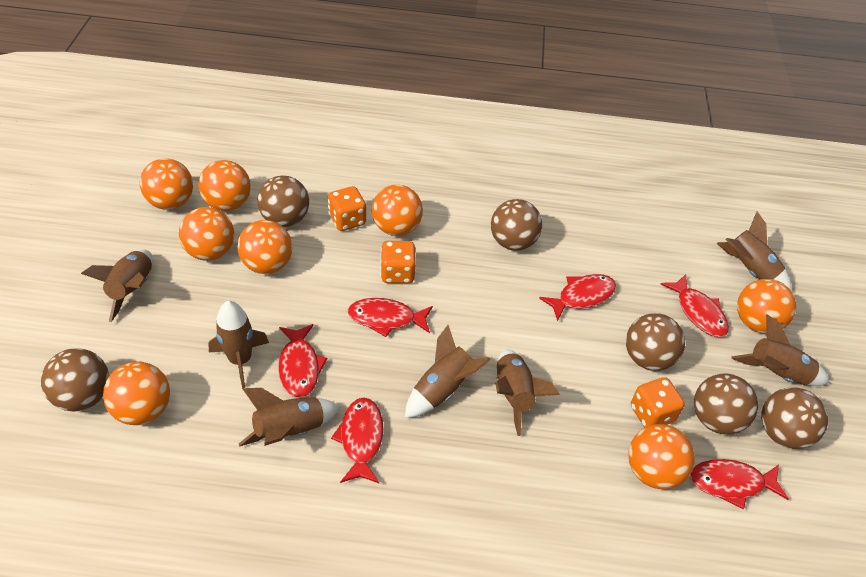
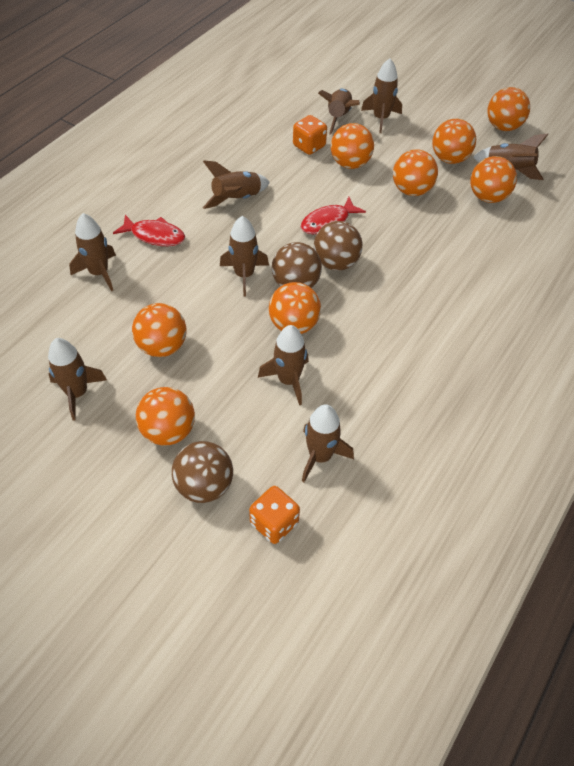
brown ball: [41,348,109,412] [257,175,309,227] [491,199,542,251] [626,313,685,371] [694,373,758,435] [761,387,828,449] = 6 -> [172,441,233,503] [272,242,322,288] [314,221,362,271] = 3
brown rocket: [81,249,152,322] [208,301,269,388] [239,388,340,447] [405,325,491,418] [495,349,560,436] [717,211,792,290] [731,314,830,386] = 7 -> [48,338,107,421] [69,213,116,291] [203,161,270,209] [220,216,269,296] [258,325,309,405] [302,404,354,482] [318,89,360,135] [361,58,402,133] [473,133,548,180] = 9
orange dice: [328,186,366,231] [380,241,416,283] [631,377,685,428] = 3 -> [249,486,300,544] [293,115,327,155] = 2
red fish: [278,324,327,398] [331,398,384,483] [348,298,433,337] [539,274,616,321] [660,274,729,337] [690,459,789,509] = 6 -> [113,215,185,246] [301,197,366,234] = 2

